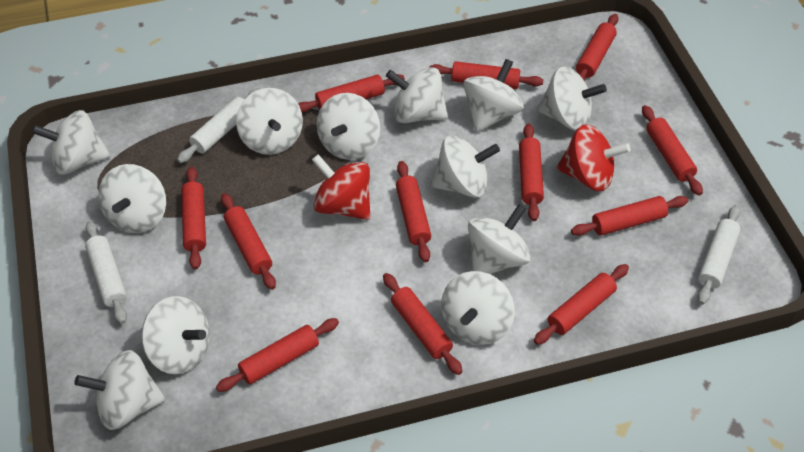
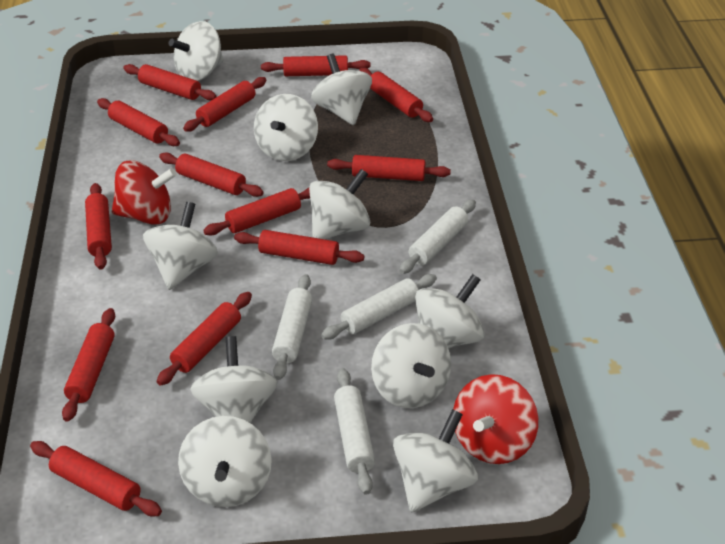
red rolling pin: [181,166,206,270] [216,318,339,392] [221,193,276,290] [298,74,405,113] [383,273,463,375] [396,161,431,262] [429,61,543,89] [519,123,544,221] [534,264,629,345] [571,196,688,236] [576,14,618,81] [642,105,703,196] = 12 -> [30,441,162,517] [62,308,115,422] [85,183,112,270] [97,98,180,146] [123,64,217,100] [157,292,252,386] [159,152,264,197] [183,77,266,132] [203,188,310,236] [234,230,364,265] [261,55,370,76] [327,155,451,181] [359,68,433,122] = 13
white rolling pin: [85,221,127,324] [177,88,260,163] [698,205,741,305] = 3 -> [272,274,312,380] [321,274,437,340] [334,368,375,495] [399,199,476,274] = 4
white spinning top: [32,110,111,175] [74,350,166,430] [98,164,166,233] [141,296,210,374] [236,88,303,155] [317,93,380,160] [386,67,448,123] [430,136,500,198] [441,271,515,345] [463,59,524,132] [468,204,531,274] [537,67,607,130] = 12 -> [143,202,218,290] [169,21,223,81] [178,416,272,507] [190,336,278,423] [254,94,318,161] [309,169,370,239] [311,54,372,125] [371,323,451,408] [393,409,478,512] [415,274,485,348] = 10

